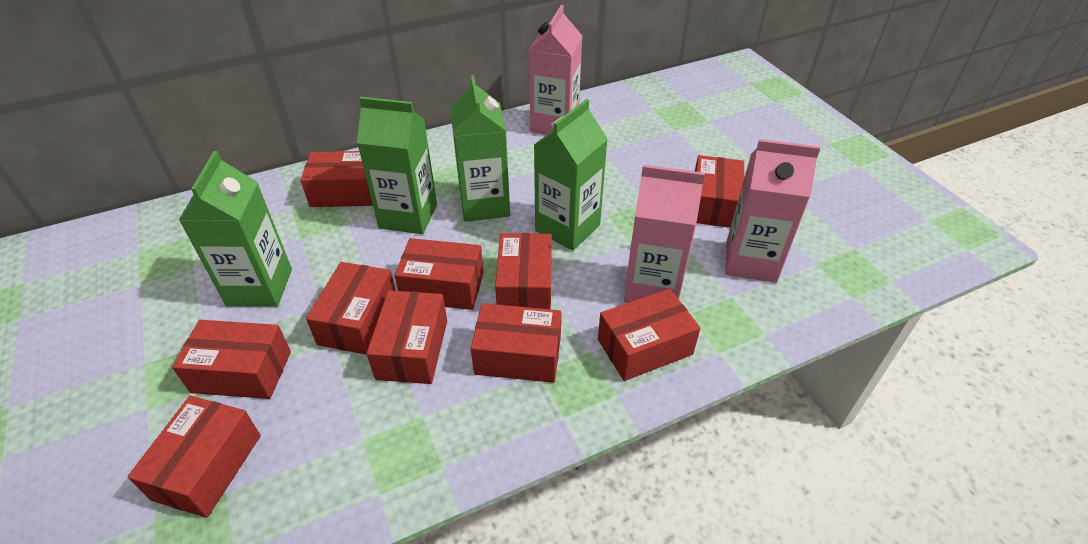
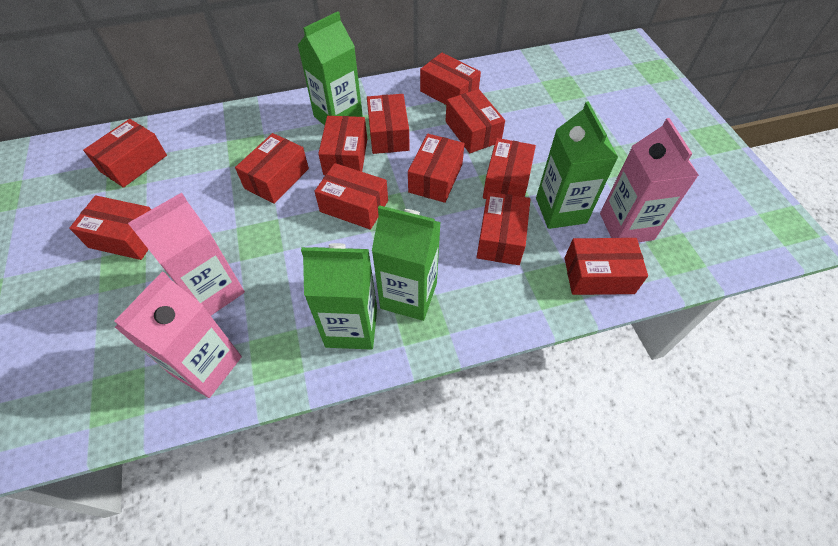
red box: [127,396,261,518] [172,320,291,399] [301,151,373,207] [306,262,396,355] [367,290,447,384] [395,238,484,310] [471,303,561,383] [495,233,552,309] [598,289,701,381] [695,155,744,228] = 10 -> [69,195,151,260] [83,119,167,188] [235,133,309,204] [314,163,388,230] [318,116,367,175] [367,94,410,154] [408,134,465,203] [420,53,481,105] [446,89,505,153] [477,192,530,265] [483,138,536,199] [565,238,648,295] = 12

